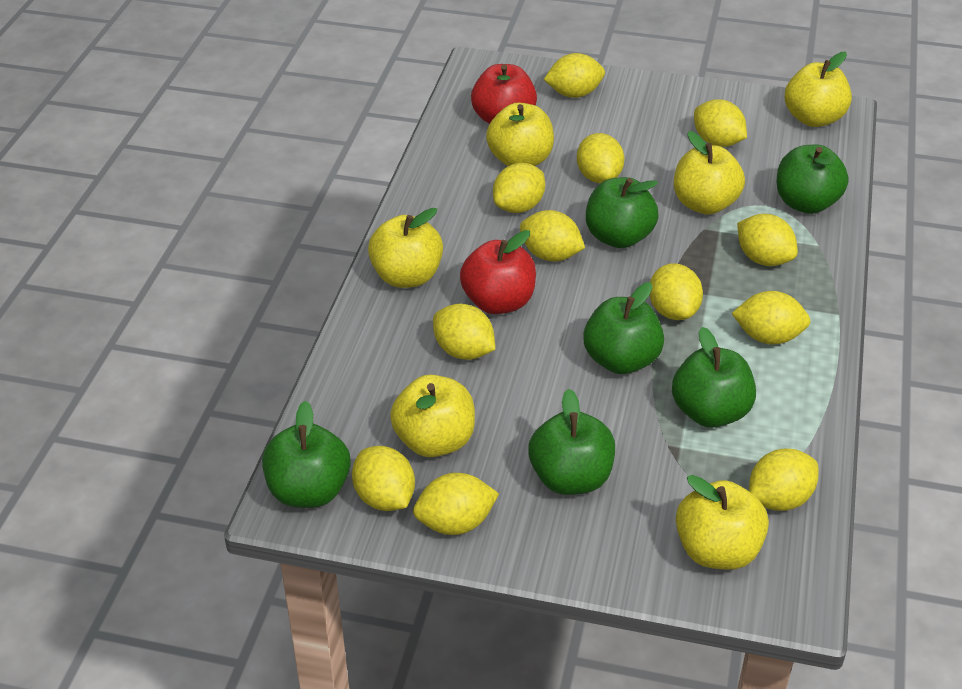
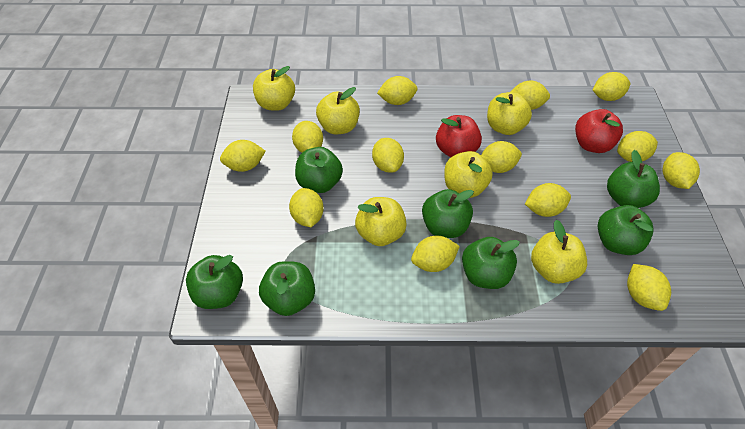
green apple: [262,401,351,508] [528,389,615,495] [583,282,664,374] [586,177,659,248] [672,327,756,428] [777,144,849,214] = 6 -> [186,255,243,309] [259,261,315,316] [295,147,343,193] [422,189,474,238] [462,237,520,289] [598,205,654,255] [607,150,660,208] = 7
yellow lemon: [352,446,415,511] [413,473,499,535] [433,304,495,360] [493,163,545,213] [520,210,585,261] [544,53,605,98] [577,133,624,183] [650,263,703,320] [694,99,747,147] [732,291,811,344] [737,214,798,266] [749,449,819,511] = 12 -> [220,140,266,172] [289,188,324,227] [292,121,323,153] [372,138,404,173] [377,76,418,105] [411,236,460,272] [481,141,522,173] [510,81,550,110] [525,183,571,217] [593,72,630,101] [617,131,658,162] [627,264,671,311] [663,152,700,189] = 13

